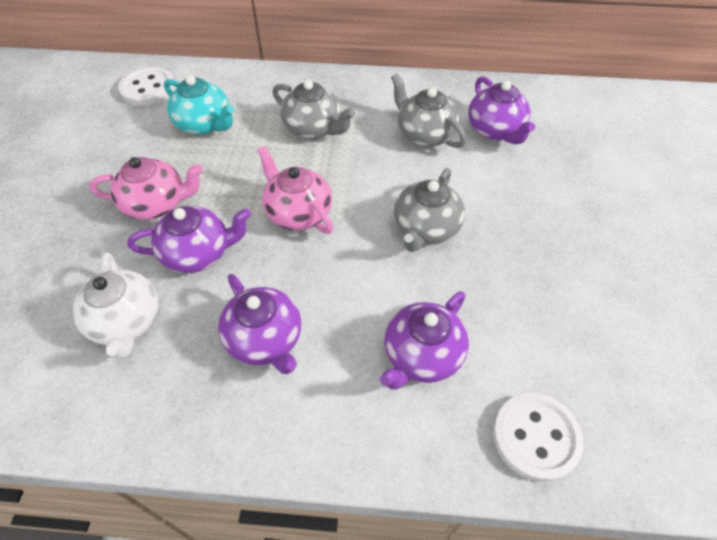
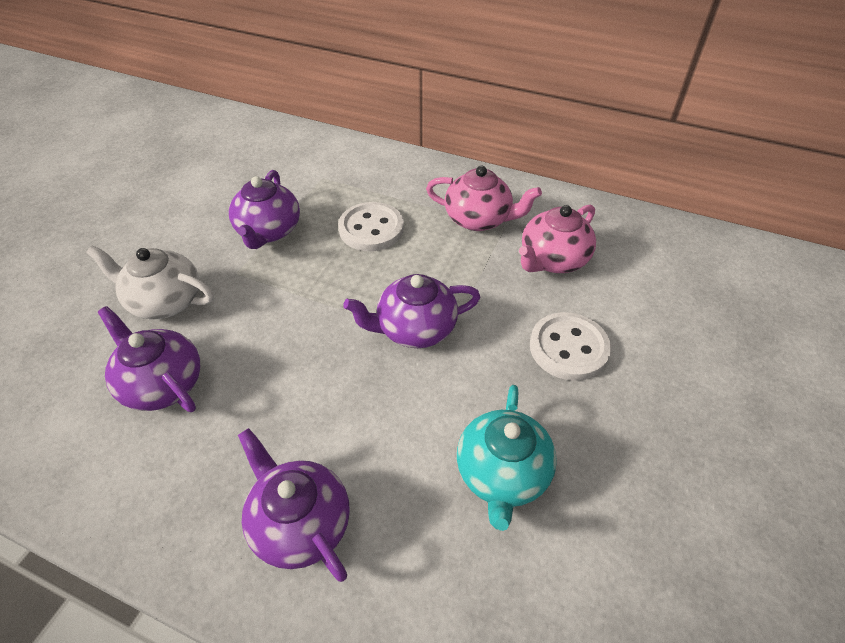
grey teapot: [272,80,355,139] [391,73,466,148] [394,168,465,252] = 3 -> none = 0

